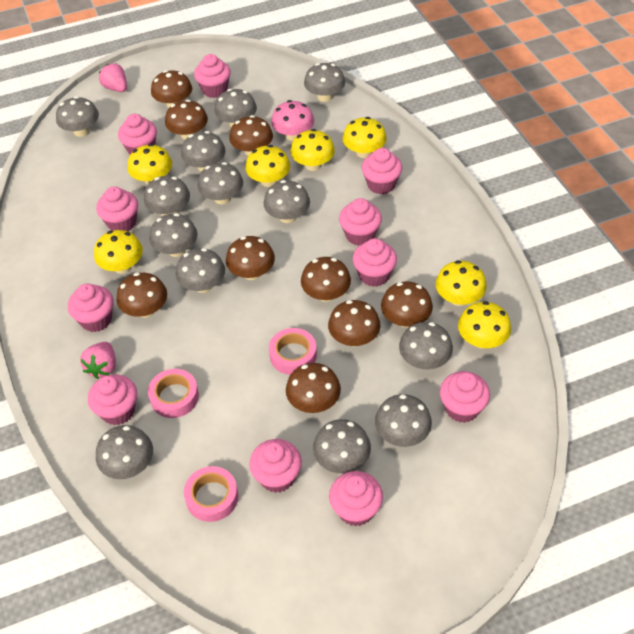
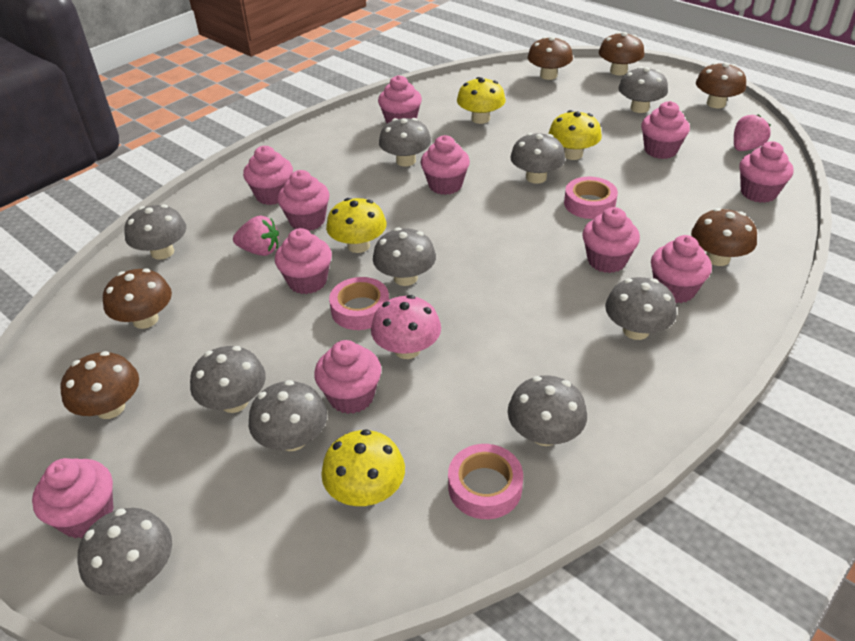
brown mushroom: [117,273,167,318] [151,70,192,108] [165,100,208,140] [226,236,275,280] [229,115,273,156] [286,363,341,413] [301,257,351,302] [328,300,380,346] [381,282,433,327] = 9 -> [61,351,139,419] [103,268,172,329] [528,36,573,80] [599,32,644,75] [691,208,757,266] [696,62,746,108] = 6
grey mushroom: [56,96,99,137] [96,425,153,479] [144,176,190,216] [150,213,198,257] [176,248,225,293] [181,131,226,172] [198,162,243,204] [214,89,257,127] [264,180,310,223] [304,63,345,102] [313,419,371,473] [375,394,432,447] [399,322,453,369] = 13 -> [77,508,172,596] [124,204,186,260] [190,346,266,413] [249,380,327,451] [373,227,436,286] [379,118,431,167] [508,375,587,446] [510,133,565,184] [605,277,677,340] [618,67,668,113] = 10
yellow mushroom: [94,230,143,274] [128,144,172,185] [245,145,290,187] [290,129,335,171] [343,117,387,158] [435,260,487,306] [458,301,511,348] = 7 -> [321,429,405,506] [326,198,387,253] [457,77,506,124] [549,110,602,160] = 4

